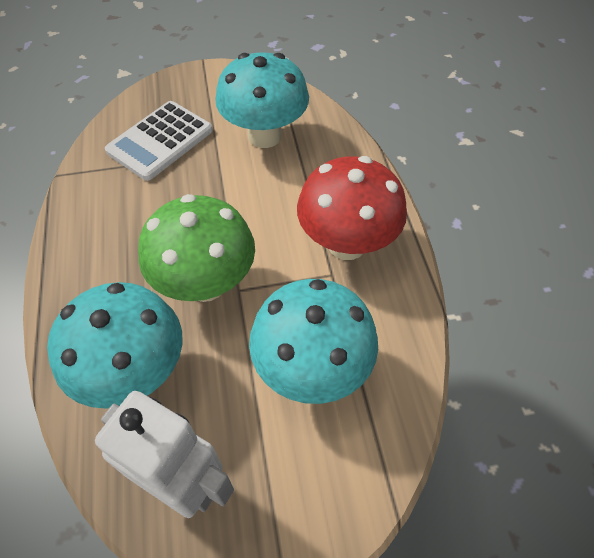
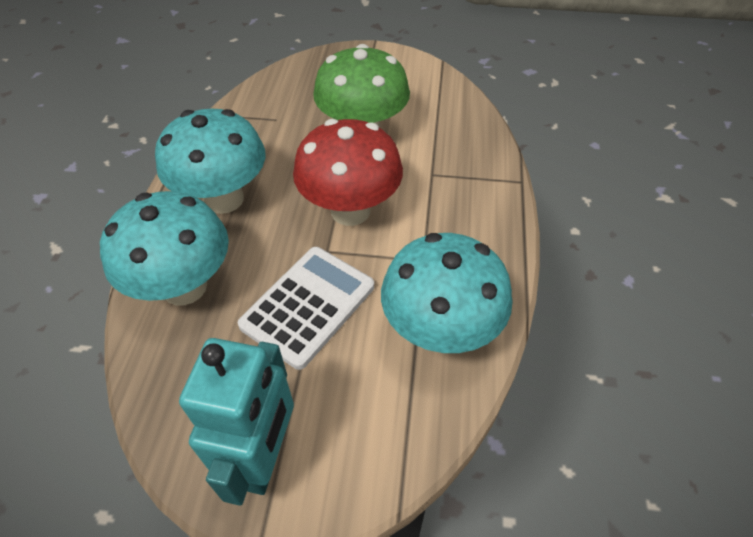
turquoise robot: none = 0 -> [179,338,294,505] = 1
white robot: [95,391,234,518] = 1 -> none = 0

